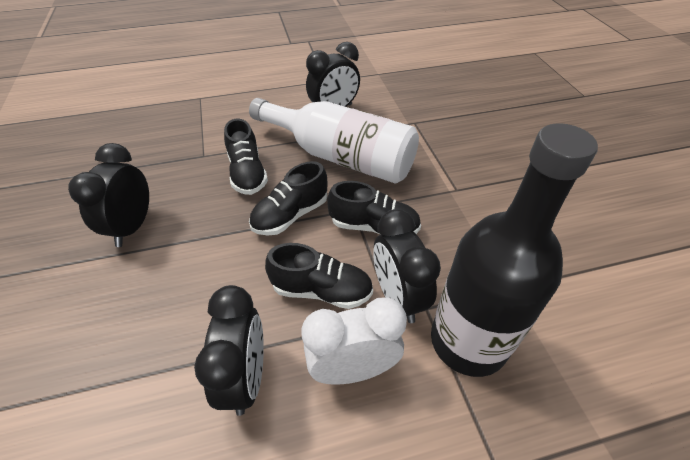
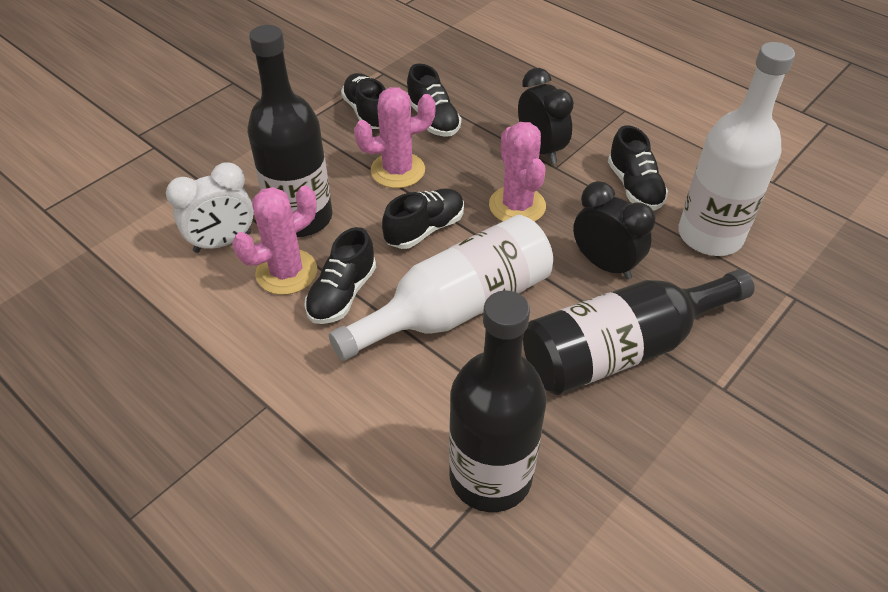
black bottle: [431,123,598,377] = 1 -> [248,25,332,237] [449,291,547,512] [523,269,755,395] = 3
black clock: [68,143,149,247] [194,285,264,416] [306,42,360,107] [373,209,441,323] = 4 -> [518,68,574,164] [573,181,655,280] = 2
black shoe: [224,119,268,195] [249,161,328,236] [265,243,373,309] [328,181,421,234] = 4 -> [304,227,376,324] [341,73,386,129] [382,188,464,249] [407,63,461,137] [608,125,668,210] = 5
pink cactus: none = 0 -> [232,186,317,295] [354,87,436,188] [489,122,546,222] = 3
white bottle: [249,98,419,183] = 1 -> [329,215,553,361] [678,42,795,256] = 2

